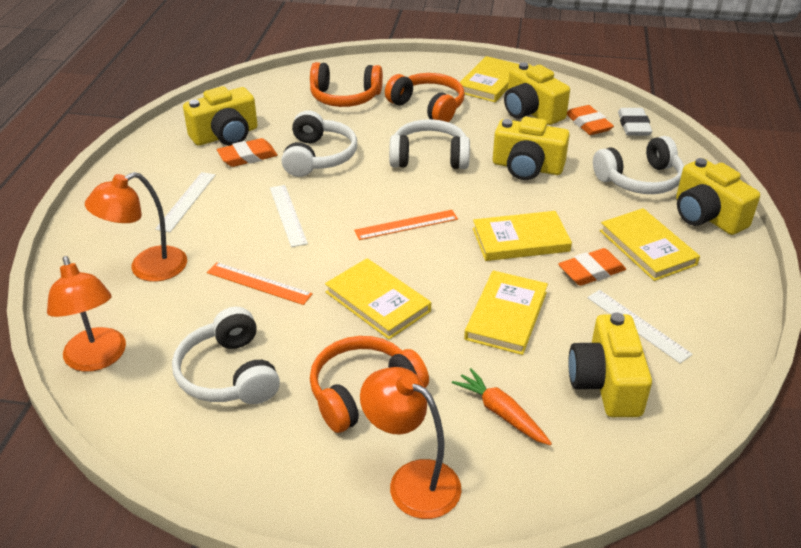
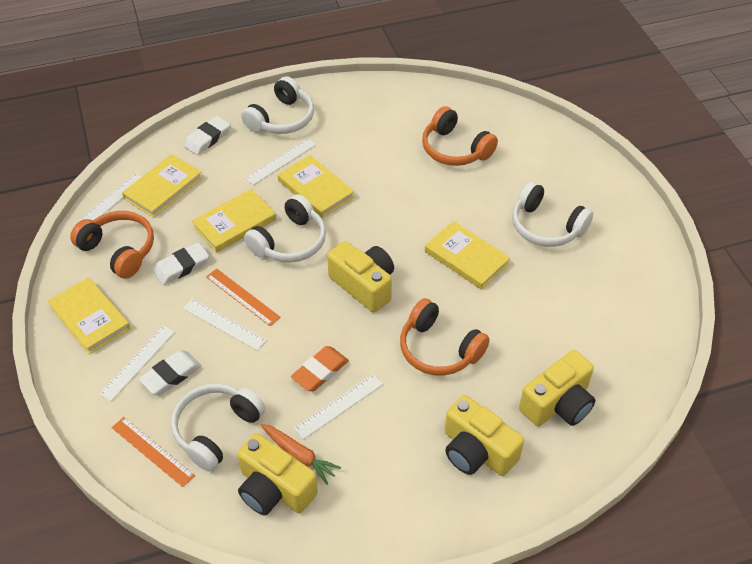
orange eraser: [217,138,278,167] [558,248,626,286] [567,105,614,135] = 3 -> [291,346,349,391] = 1
orange lamp: [47,256,126,372] [85,172,187,282] [360,367,462,519] = 3 -> none = 0
white eraser: [618,108,652,136] = 1 -> [139,350,201,395] [153,242,209,285] [183,116,231,155] = 3
white ruler: [155,172,215,232] [270,185,308,247] [587,290,693,363] = 3 -> [75,173,142,225] [99,325,175,401] [183,299,267,351] [245,138,316,185] [294,374,383,440] = 5
yellow camera: [183,86,257,146] [493,117,570,180] [504,62,570,125] [568,312,652,417] [676,158,760,235] = 5 -> [237,433,318,515] [327,241,394,312] [445,395,524,476] [519,350,596,426] = 4

